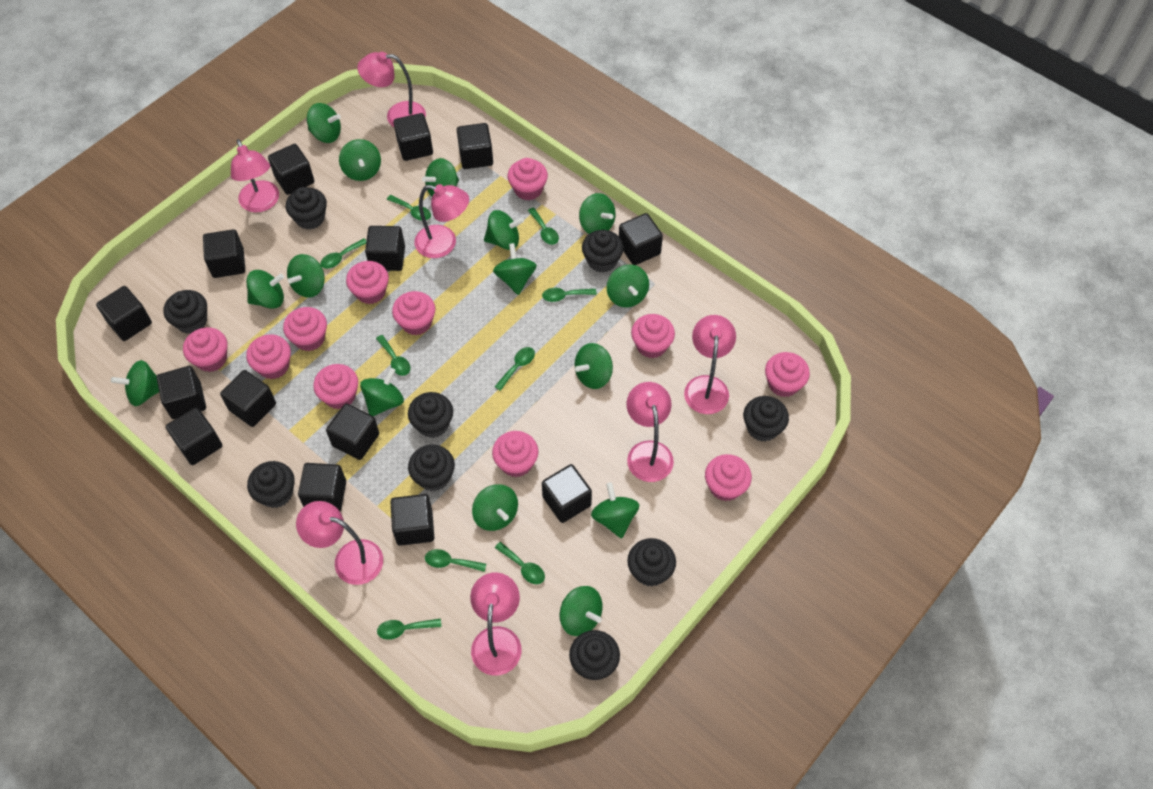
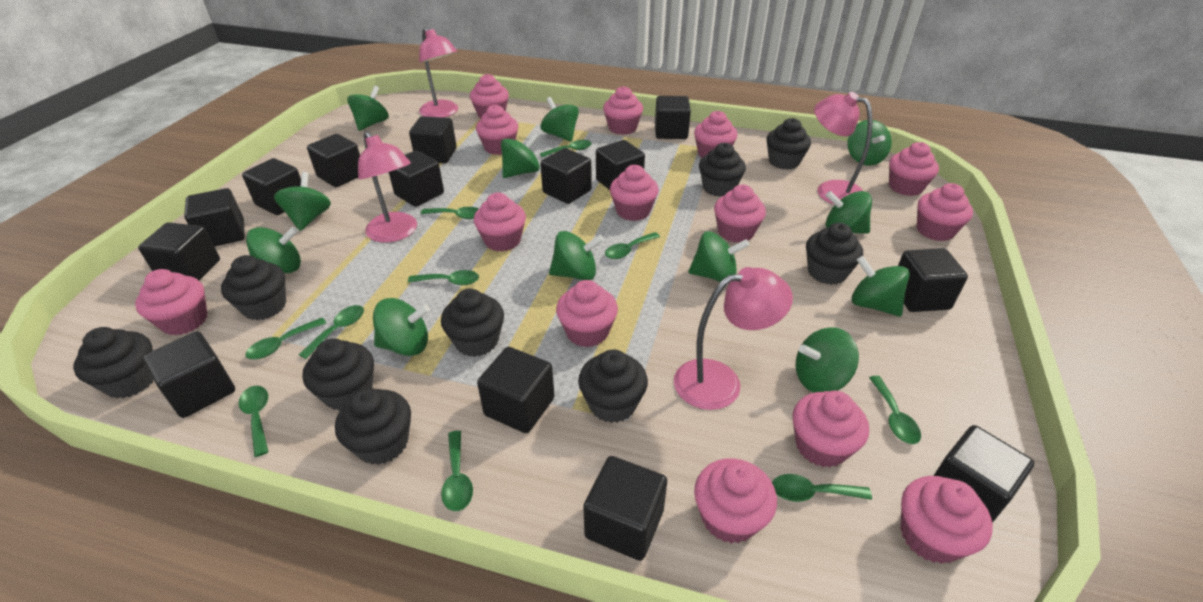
green spinning top: [111,360,159,406] [246,270,284,309] [287,254,325,298] [307,103,341,143] [339,139,381,181] [360,368,404,416] [422,158,459,197] [472,484,518,531] [484,210,524,250] [493,243,537,295] [560,586,603,636] [575,343,613,389] [579,193,616,234] [591,482,639,539] [607,265,649,307] = 15 -> [246,226,301,273] [274,172,331,231] [347,86,389,131] [373,298,430,356] [501,133,540,178] [541,97,579,142] [549,231,604,280] [688,231,750,284] [796,327,859,393] [825,191,872,234] [847,120,892,166] [852,256,910,317] = 12
green spoon: [321,238,366,269] [376,335,410,376] [377,618,442,640] [387,195,431,221] [425,549,486,572] [495,347,535,391] [495,542,545,584] [528,207,559,245] [542,288,597,302] = 9 -> [239,386,269,457] [245,318,326,359] [299,305,364,359] [408,270,479,285] [421,207,479,219] [441,431,473,511] [540,140,592,158] [605,232,660,259] [772,474,872,502] [869,376,921,444] = 10
pink cupcake: [183,327,227,372] [246,334,291,379] [283,307,327,351] [313,364,358,409] [346,261,389,304] [392,291,435,335] [492,431,539,477] [508,158,548,200] [631,314,675,358] [705,454,752,501] [765,352,810,397] = 11 -> [135,269,207,335] [470,74,509,119] [474,192,526,252] [476,105,518,155] [556,280,618,347] [603,86,643,135] [610,165,659,221] [694,111,738,158] [694,458,777,544] [714,185,766,243] [793,391,869,467] [889,142,939,196] [901,476,993,564] [917,183,973,241] = 14
pink lamp: [231,139,279,212] [296,501,383,585] [357,52,426,127] [414,184,469,258] [470,572,521,676] [626,382,674,482] [684,315,736,414] = 7 -> [358,131,417,243] [419,27,458,118] [674,267,793,410] [814,92,873,205] = 4

